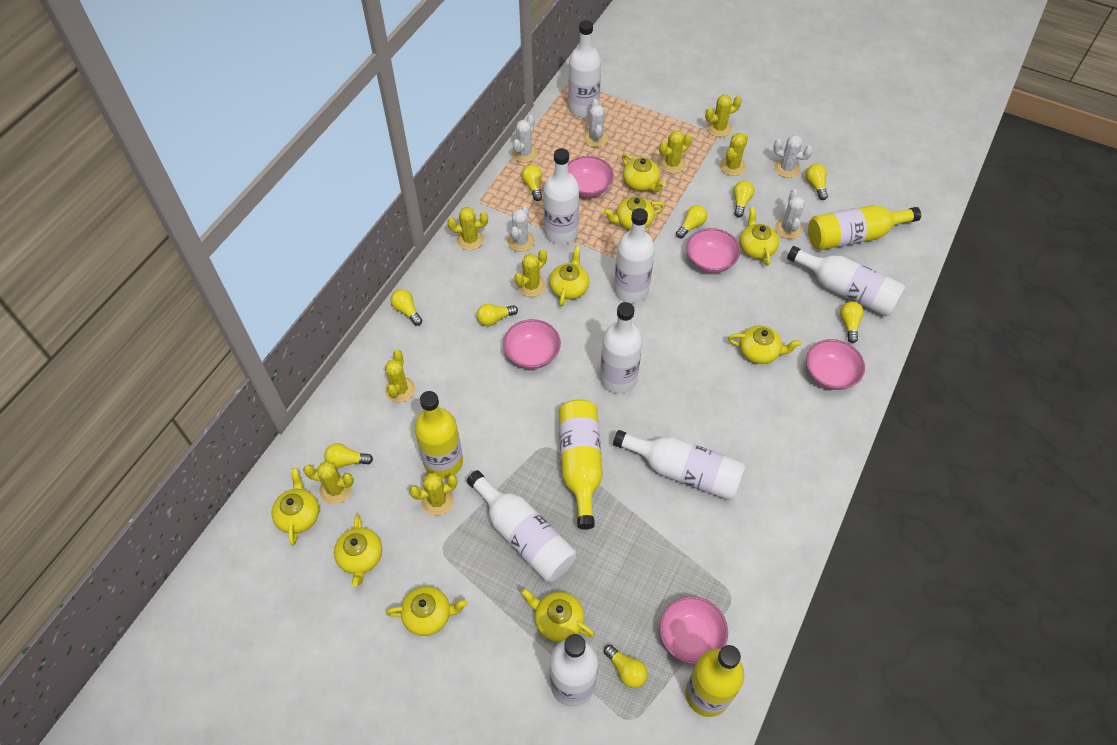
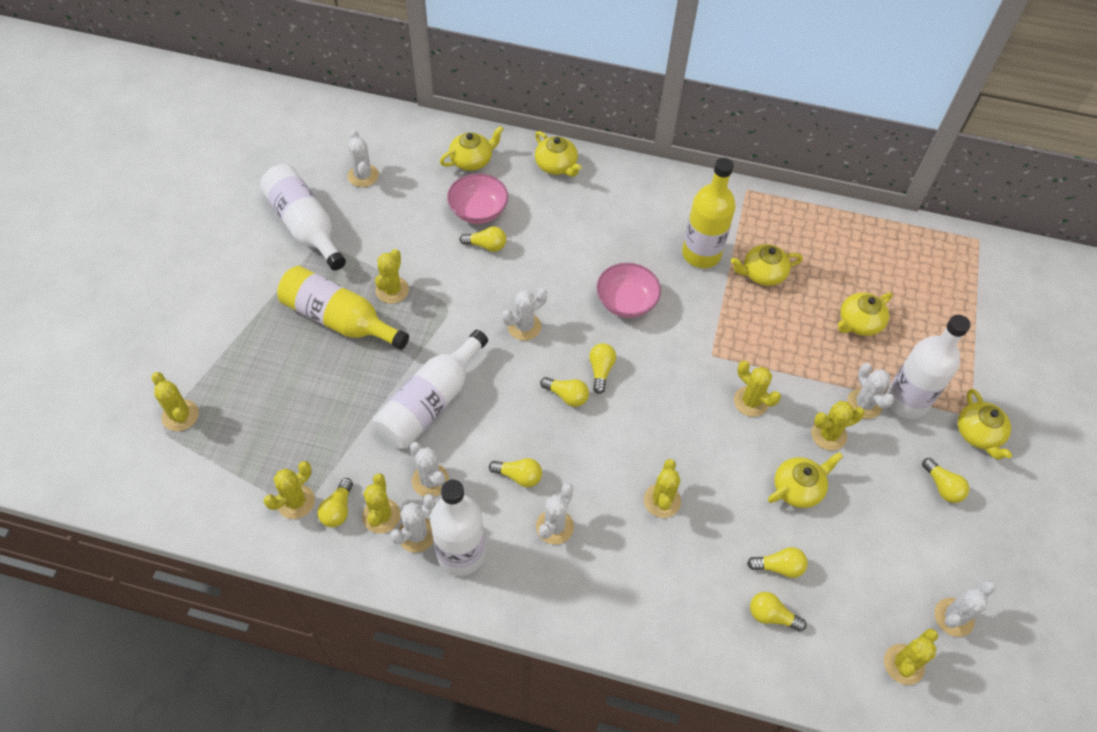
pink bowl: [503,319,561,369] [568,156,614,197] [660,596,728,665] [686,228,740,273] [806,339,865,390] = 5 -> [447,173,508,224] [596,263,661,318] = 2
white bottle: [467,470,576,582] [543,148,579,244] [550,634,598,707] [568,20,601,117] [600,302,642,394] [613,430,745,500] [614,208,655,303] [787,246,905,317] = 8 -> [260,164,346,270] [373,330,488,449] [430,479,485,576] [886,315,970,419] = 4
white cactus: [507,206,535,252] [512,115,538,162] [583,99,609,147] [773,135,813,178] [775,189,805,239] = 5 -> [348,130,379,187] [390,494,436,553] [410,442,449,497] [502,288,547,340] [536,483,574,544] [847,363,895,419] [934,581,996,637] = 7
yellow bottle: [414,391,463,479] [559,399,603,530] [685,645,744,717] [808,205,921,250] = 4 -> [277,266,409,350] [682,158,736,268] = 2
yellow light bulb: [324,443,373,468] [390,289,423,326] [477,304,518,326] [522,165,542,201] [604,645,648,688] [676,205,707,239] [733,181,755,217] [806,164,828,200] [840,301,864,343] = 9 -> [317,478,353,527] [459,226,506,252] [489,458,542,487] [540,377,589,407] [589,343,616,394] [747,547,808,578] [750,592,806,632] [922,458,969,503] = 8
yellow teapot: [272,468,319,545] [334,514,382,587] [386,586,468,636] [521,588,594,642] [549,246,589,306] [604,196,665,230] [622,154,666,192] [728,325,801,364] [739,207,779,266] = 9 -> [440,126,504,171] [535,131,582,177] [731,244,803,286] [768,452,843,508] [838,292,893,336] [958,389,1012,459] = 6

